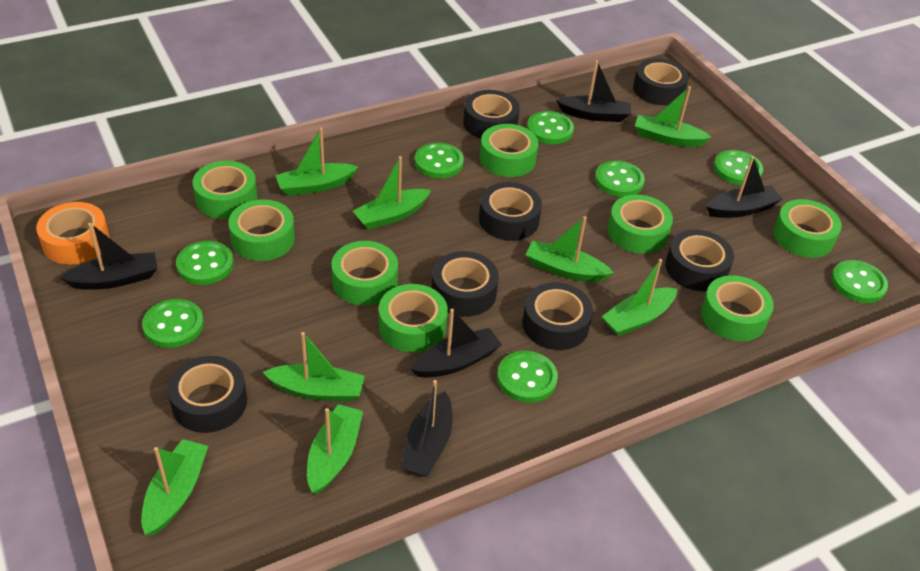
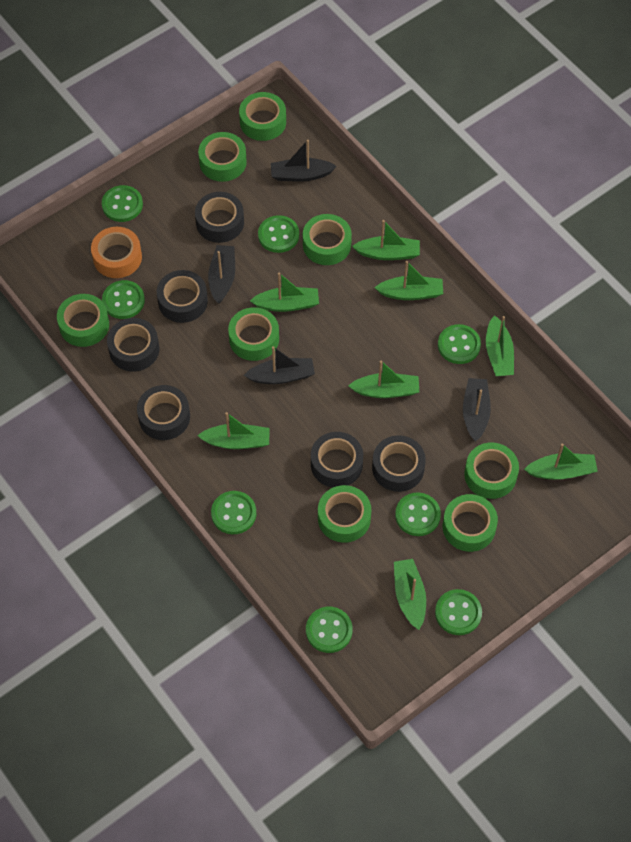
black boat: [60,223,158,290] [401,380,452,477] [410,309,502,378] [556,60,631,122] [706,156,782,218] = 5 -> [208,245,235,304] [244,346,315,384] [271,140,337,182] [463,378,491,442] = 4
black tape: [167,356,247,433] [432,251,499,317] [463,90,520,138] [479,182,542,241] [522,283,593,350] [633,59,689,105] [665,229,734,291] = 7 -> [107,318,159,372] [137,385,190,440] [157,270,208,323] [195,192,244,243] [311,432,363,488] [372,435,426,492] = 6

